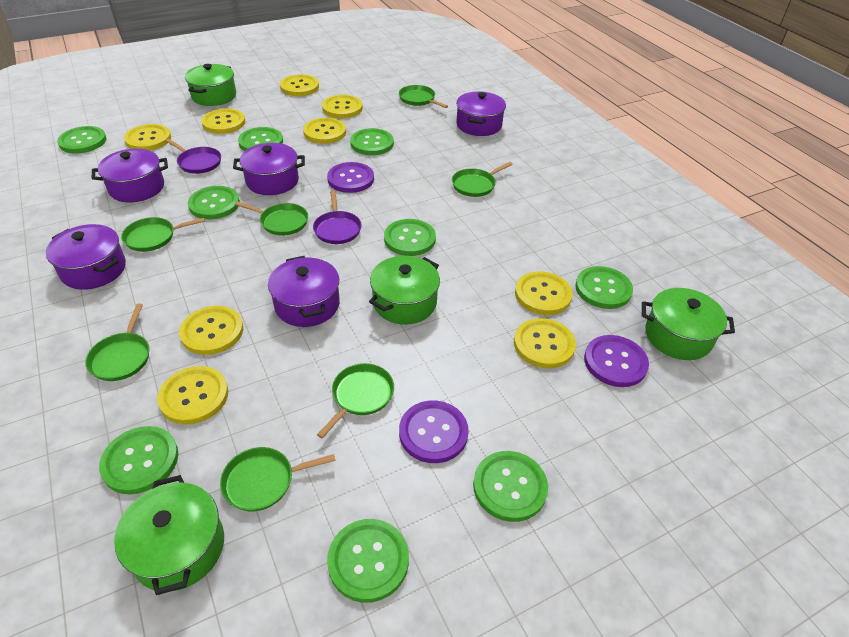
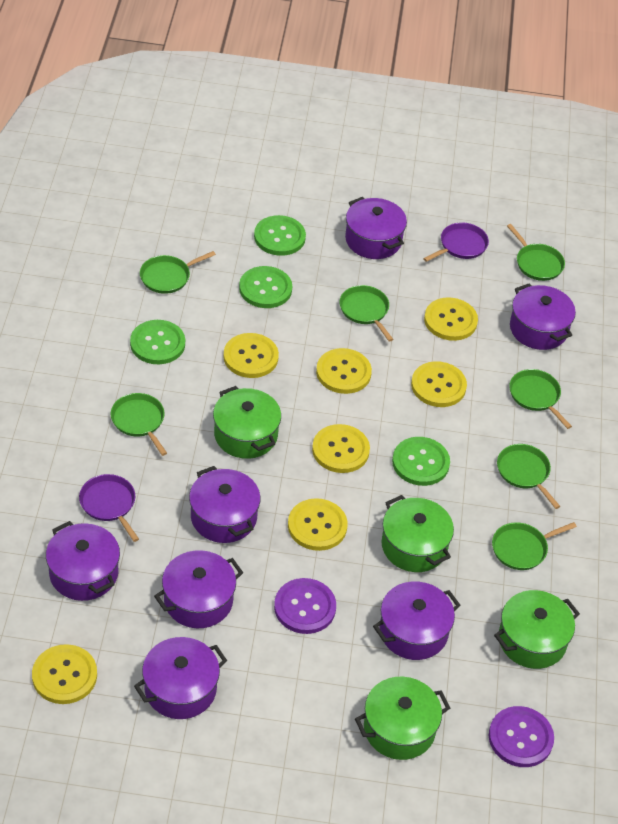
green button: [57,126,107,153] [99,426,178,494] [188,186,240,219] [238,127,283,151] [327,519,409,603] [350,128,394,155] [384,219,436,256] [473,451,548,522] [575,266,633,309] = 9 -> [130,320,185,364] [239,266,292,308] [254,215,306,256] [392,437,450,486] = 4
purple button: [327,162,374,193] [399,400,469,463] [584,335,649,387] = 3 -> [274,578,336,634] [489,706,554,767] = 2
purple pot: [46,224,126,290] [92,149,168,202] [233,143,305,195] [268,256,340,327] [456,91,506,136] = 5 -> [46,521,120,601] [134,637,227,719] [154,550,243,628] [189,466,260,543] [345,197,407,259] [373,581,460,660] [510,283,576,350] = 7
yellow button: [124,124,171,150] [157,366,228,425] [179,306,243,355] [201,108,245,134] [280,74,319,96] [303,118,346,144] [322,95,363,118] [514,318,576,368] [515,271,572,315] = 9 -> [32,644,97,704] [223,333,279,378] [288,498,348,551] [312,424,370,473] [316,348,372,394] [411,361,467,407] [424,297,478,341] = 7

